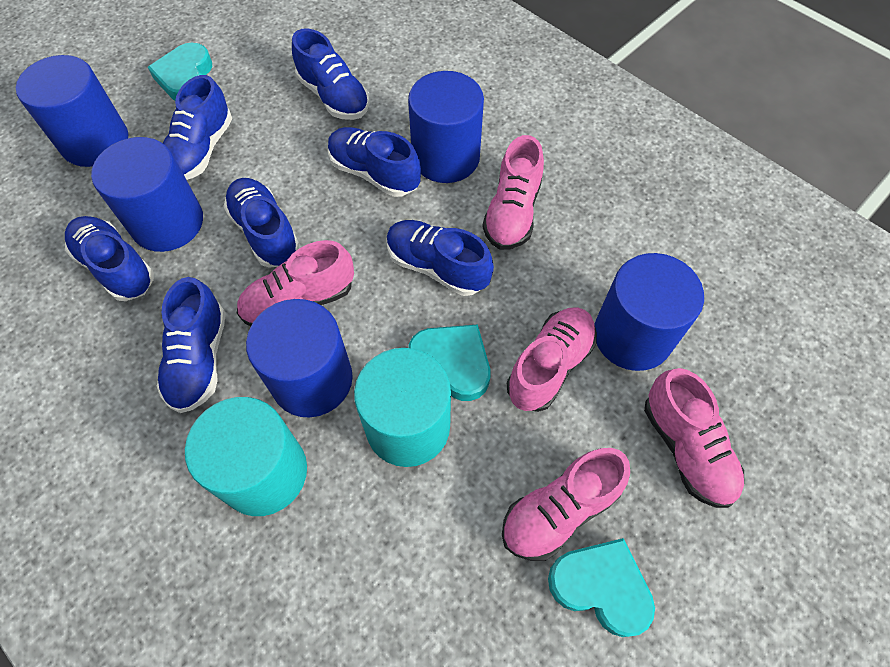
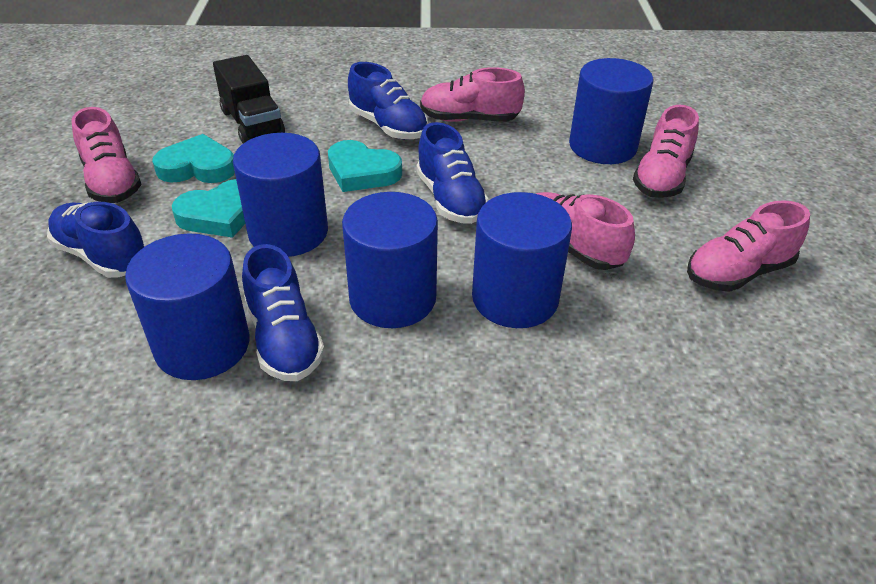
black truck: none = 0 -> [213,55,285,143] = 1
blue shoe: [65,216,154,301] [157,277,226,413] [163,75,232,180] [223,178,300,268] [292,28,370,120] [328,127,421,197] [387,220,494,296] = 7 -> [47,202,146,278] [242,244,325,381] [348,62,428,140] [417,122,489,224] = 4
turquoise cylinder: [185,397,307,516] [354,348,451,467] = 2 -> none = 0

